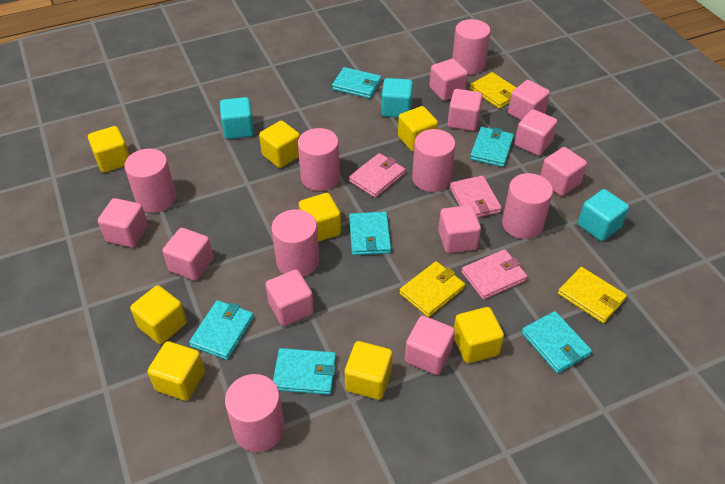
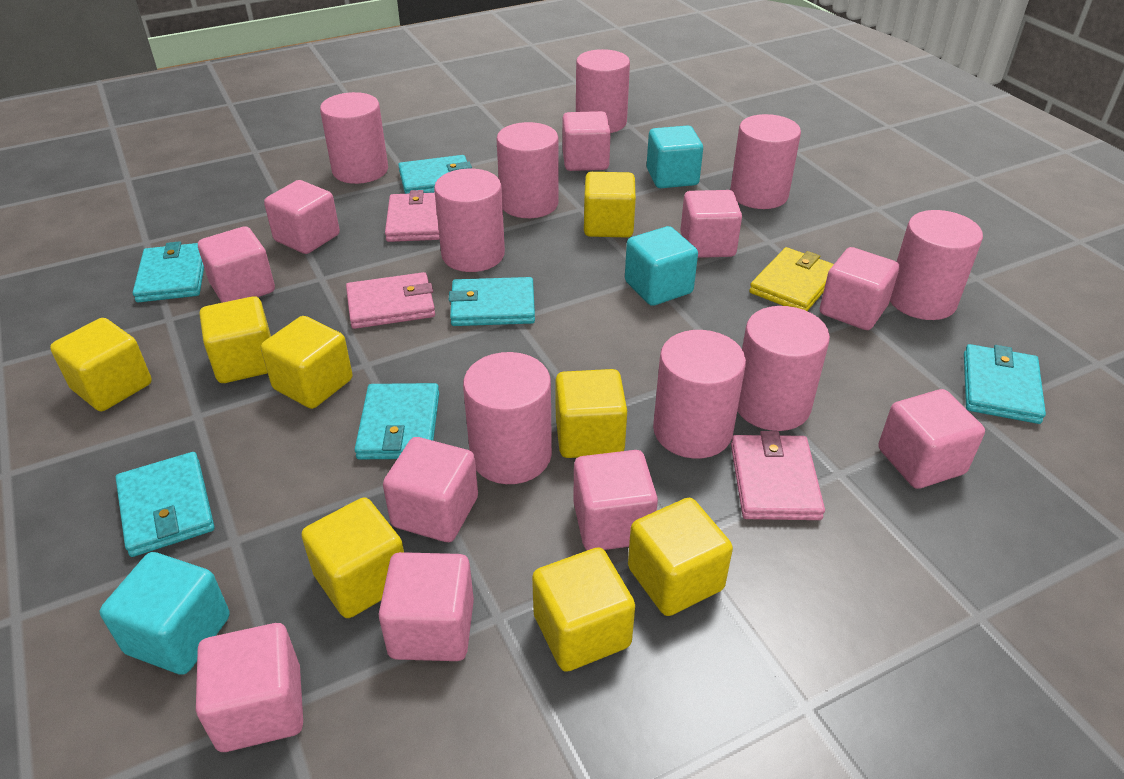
pink cylinder: [124,149,176,213] [225,374,285,452] [272,209,319,277] [298,128,340,191] [412,129,456,192] [452,19,490,75] [502,173,553,239] = 7 -> [320,92,388,184] [434,169,505,272] [463,352,552,484] [497,122,559,218] [576,49,630,133] [653,330,746,459] [730,114,801,209] [737,306,830,431] [890,210,983,320] = 9
yellow wallet: [399,261,465,317] [470,72,516,109] [558,267,627,323] = 3 -> [749,247,834,311] = 1

